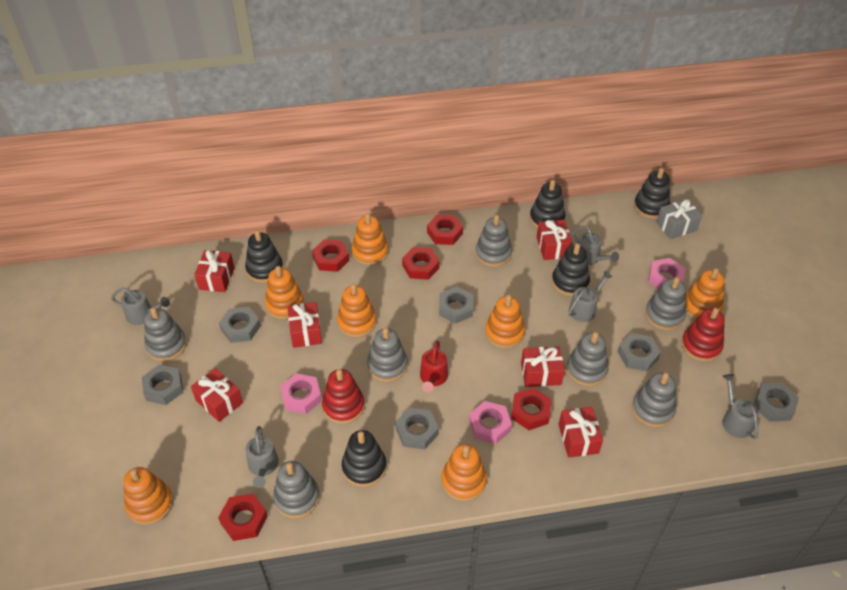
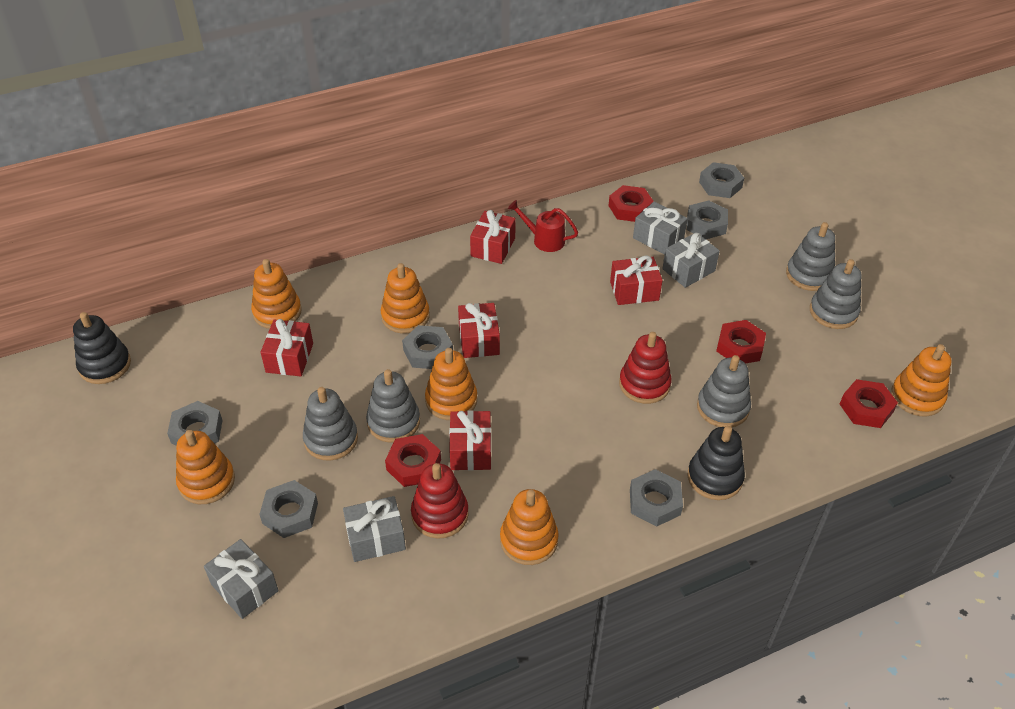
black stacking toy: [245,230,283,283] [342,430,387,487] [530,180,566,228] [552,243,590,296] [634,168,670,219] = 5 -> [73,312,131,384] [688,426,745,500] = 2
grey gift: [656,199,702,239] = 1 -> [204,539,279,619] [343,496,406,562] [633,202,688,255] [662,233,720,288] = 4
grey stacking toy: [144,307,187,361] [273,461,320,518] [367,328,408,382] [475,215,512,267] [567,332,609,386] [632,372,676,427] [645,277,686,330] = 7 -> [303,387,358,461] [366,369,420,443] [697,355,751,428] [786,222,835,291] [810,259,862,329] = 5
grey watering can: [111,287,170,325] [245,426,279,488] [568,271,613,322] [572,226,619,266] [722,374,759,440] = 5 -> none = 0
orange stacking toy: [123,467,173,525] [265,266,304,319] [337,284,376,337] [352,213,388,265] [441,444,487,501] [485,295,525,348] [685,268,724,319] = 7 -> [176,430,235,504] [251,259,302,329] [381,263,430,333] [425,348,477,420] [500,489,559,565] [891,344,952,417] = 6
pink nut: [280,373,322,414] [469,401,512,444] [648,258,685,289] = 3 -> none = 0
red gift: [191,368,243,422] [194,250,235,292] [287,302,322,348] [521,346,565,387] [537,220,573,260] [558,407,603,458] = 6 -> [261,319,313,376] [449,410,491,470] [458,303,500,358] [470,210,516,264] [610,255,663,305] = 5
red nut: [218,494,268,541] [312,239,350,272] [402,247,440,280] [427,214,463,245] [511,388,551,430] = 5 -> [385,434,441,487] [608,185,654,222] [716,320,766,364] [840,379,898,428] = 4

